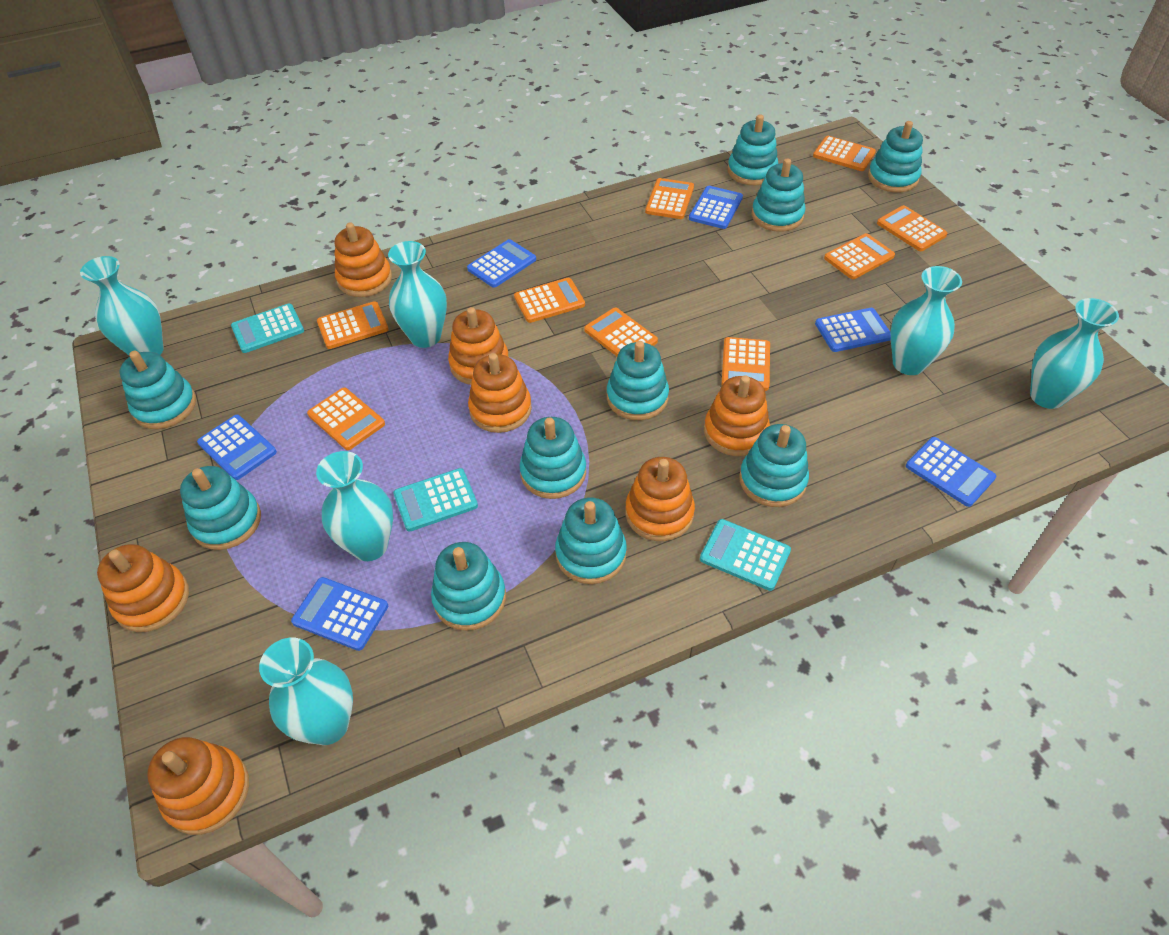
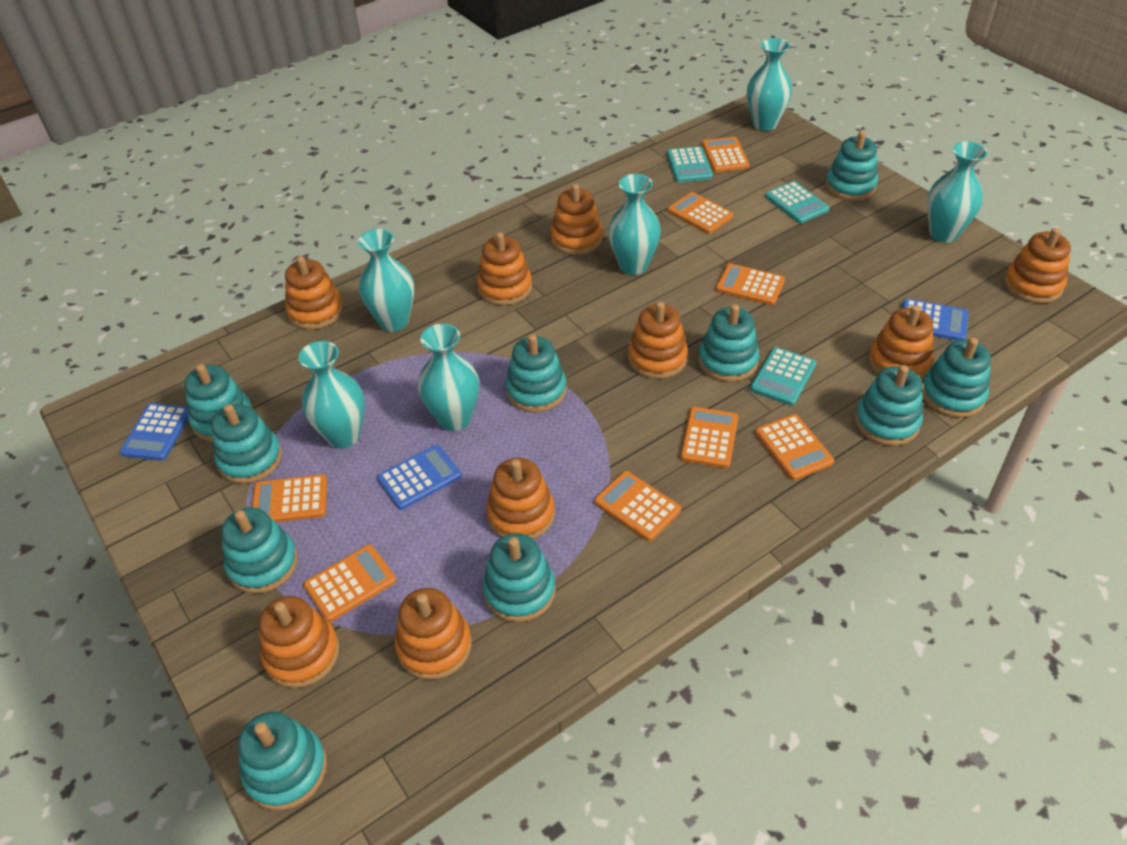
blue calculator: [197,415,277,480] [291,577,388,651] [467,239,536,288] [689,186,743,229] [815,308,891,352] [906,437,996,507] = 6 -> [120,403,188,461] [377,445,462,510] [902,299,969,340] = 3
orange calculator: [307,388,385,450] [317,301,389,349] [514,278,585,323] [584,307,658,356] [645,178,694,219] [722,337,770,391] [813,136,876,171] [824,233,895,279] [877,205,947,251] = 9 -> [252,474,328,522] [304,545,396,622] [594,471,681,541] [668,192,733,234] [680,407,738,468] [702,137,750,172] [716,263,785,305] [755,414,834,480] = 8
orange stacking toy: [97,544,189,632] [147,737,249,835] [335,223,392,297] [448,307,509,385] [468,353,532,433] [625,457,695,541] [704,375,770,456] = 7 -> [259,596,339,688] [285,256,343,330] [395,588,472,680] [477,232,532,306] [486,458,555,539] [550,184,603,255] [628,302,688,379] [869,305,933,380] [1004,228,1071,303] = 9

